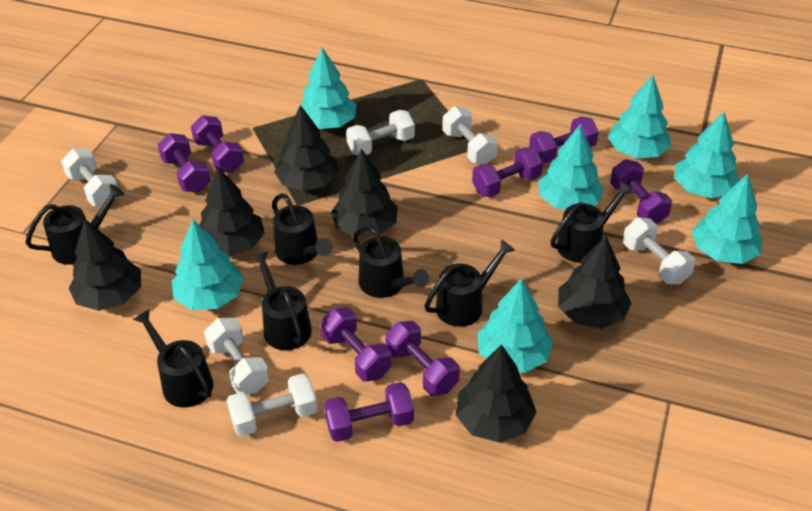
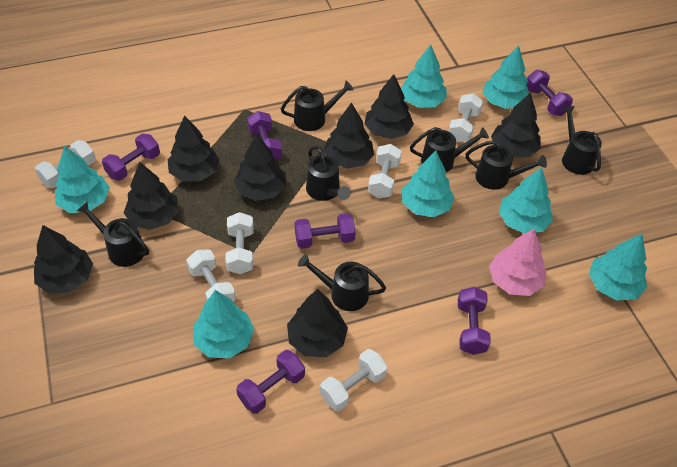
black tree: [69,219,141,311] [200,167,265,256] [274,105,338,191] [331,149,398,237] [456,344,537,443] [558,236,632,329] = 6 -> [34,225,93,294] [124,162,179,230] [168,116,220,181] [234,134,286,201] [287,289,348,357] [323,102,374,169] [365,74,414,139] [491,93,541,157] = 8
pink tree: none = 0 -> [489,229,546,296] = 1
purple dumbbell: [157,133,211,192] [191,115,244,173] [320,307,392,382] [324,382,414,442] [385,321,460,396] [472,147,543,197] [529,117,599,163] [610,159,672,224] = 8 -> [102,133,160,181] [236,350,305,414] [247,111,283,160] [294,213,356,249] [458,287,491,355] [526,70,573,116] = 6

